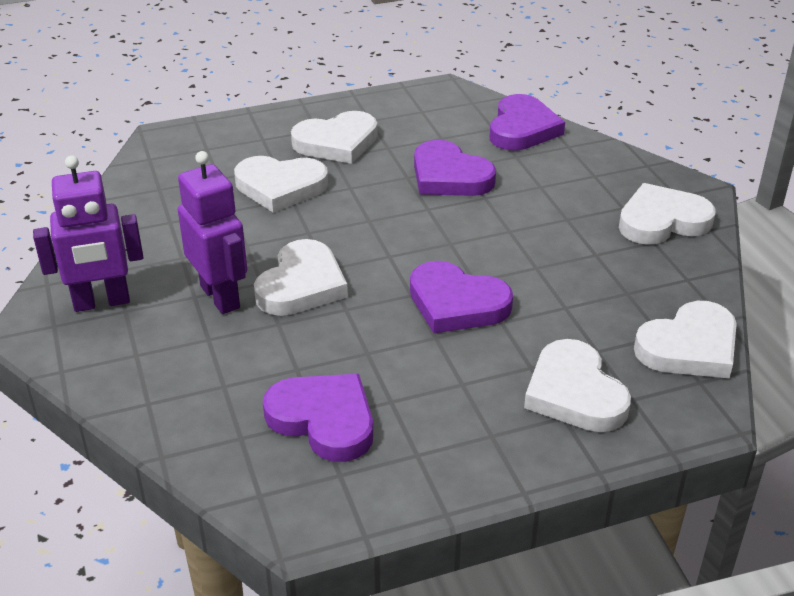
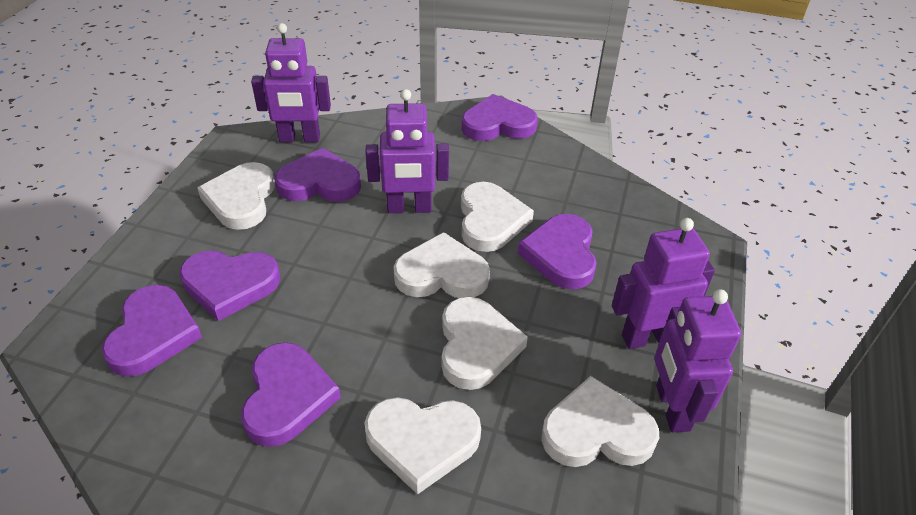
purple heart: [263,374,373,462] [410,261,513,333] [414,140,496,196] [490,94,565,150] = 4 -> [102,285,202,377] [179,250,280,321] [241,342,341,447] [275,148,361,202] [462,94,538,141] [517,214,597,289] = 6
purple robot: [33,155,143,312] [178,151,247,314] = 2 -> [251,23,331,142] [365,89,449,213] [612,218,715,349] [654,289,741,432] = 4

